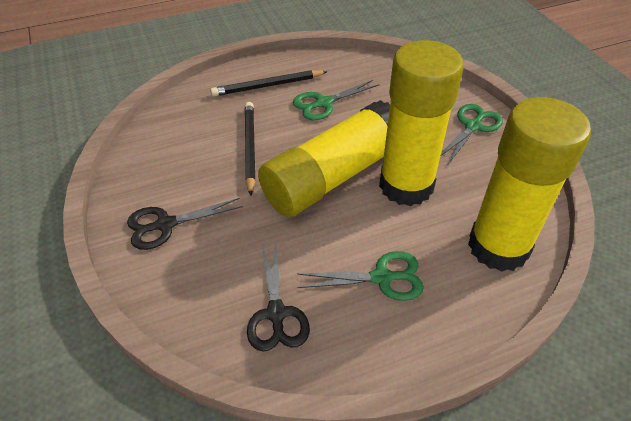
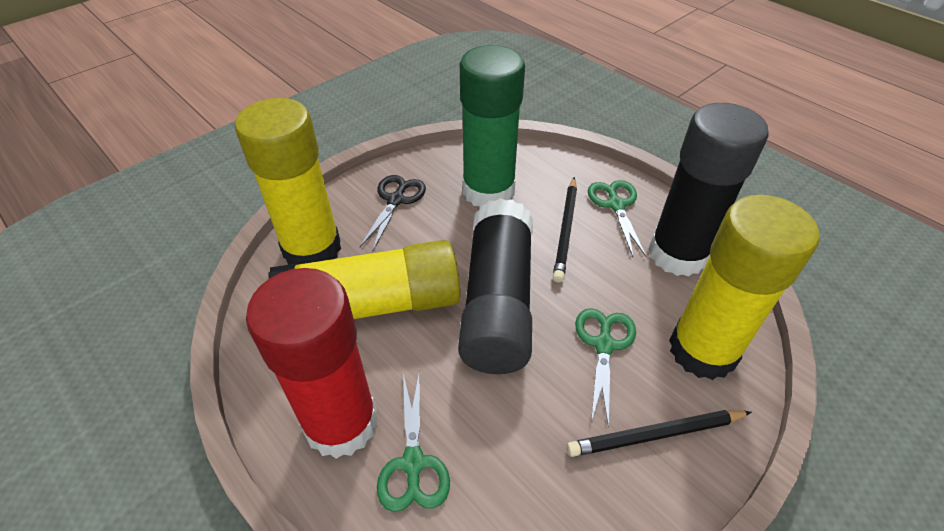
black glue stick: none = 0 -> [458,198,533,374] [649,103,769,277] = 2
black scissors: [127,198,243,250] [247,244,310,352] = 2 -> [360,175,426,251] = 1
green glue stick: none = 0 -> [460,45,525,207] = 1
red glue stick: none = 0 -> [246,268,378,459] = 1

